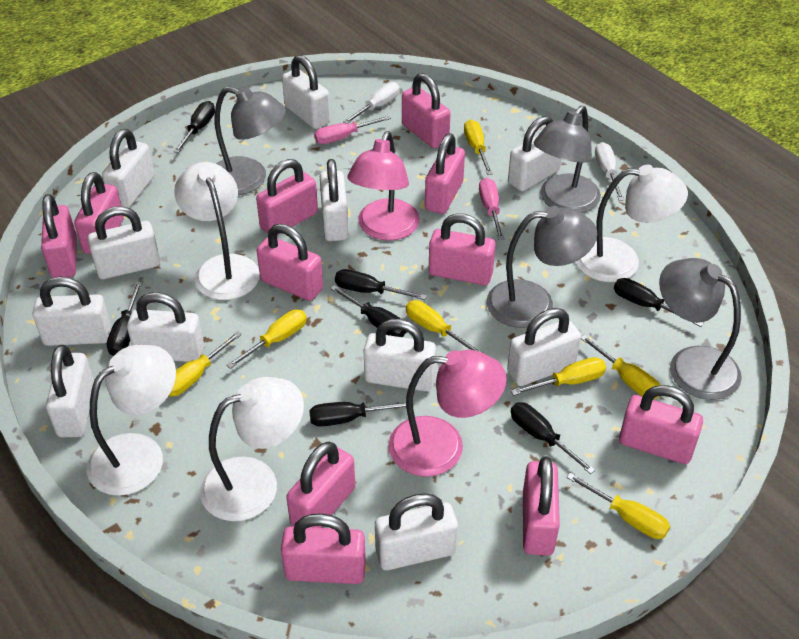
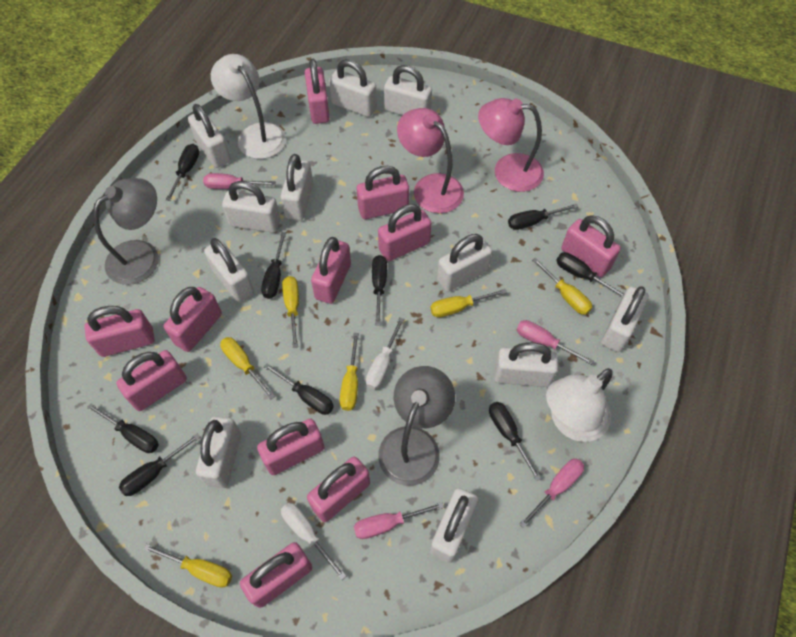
black screwdriver: [107,282,142,356] [174,101,215,153] [309,402,414,426] [330,285,406,337] [335,269,426,300] [511,402,595,474] [614,278,704,327] = 7 -> [87,403,159,453] [119,433,200,496] [166,144,199,201] [261,232,286,299] [264,363,334,415] [372,255,387,325] [489,402,542,481] [508,204,578,230] [556,252,625,297] = 9
grey lamp: [215,86,286,195] [487,206,597,328] [534,106,601,213] [659,258,742,400] = 4 -> [93,178,159,285] [378,366,455,486] = 2
pink screwdriver: [314,116,391,144] [479,178,504,240] = 2 -> [203,173,276,189] [354,502,444,539] [517,320,594,365] [520,458,584,528] = 4
white lamp: [86,345,176,496] [174,162,260,300] [200,377,304,521] [576,165,688,282] = 4 -> [211,54,286,159] [546,368,613,442] = 2
yellow screwdriver: [169,331,242,396] [226,309,307,369] [406,300,483,353] [464,120,493,175] [511,357,606,396] [567,473,670,539] [581,335,660,399] = 7 -> [143,544,232,588] [220,337,275,399] [282,276,299,348] [340,333,359,411] [430,289,507,317] [532,258,592,315] = 6

